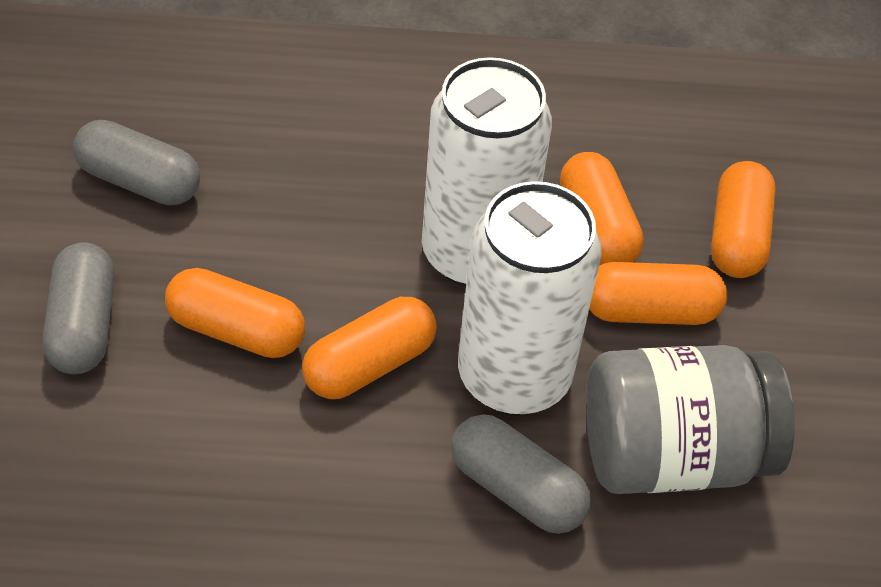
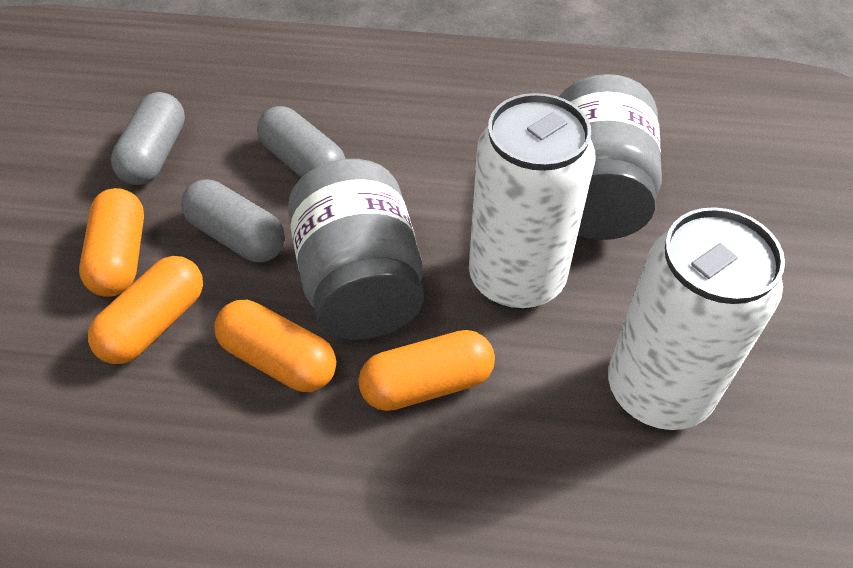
grey jar: [586,345,795,494] = 1 -> [288,159,424,340] [559,74,662,240] = 2
orange capsule: [165,268,305,358] [302,297,437,399] [560,152,644,265] [589,262,727,325] [711,161,776,278] = 5 -> [79,188,144,297] [88,256,203,364] [214,300,336,392] [358,330,495,411] = 4

